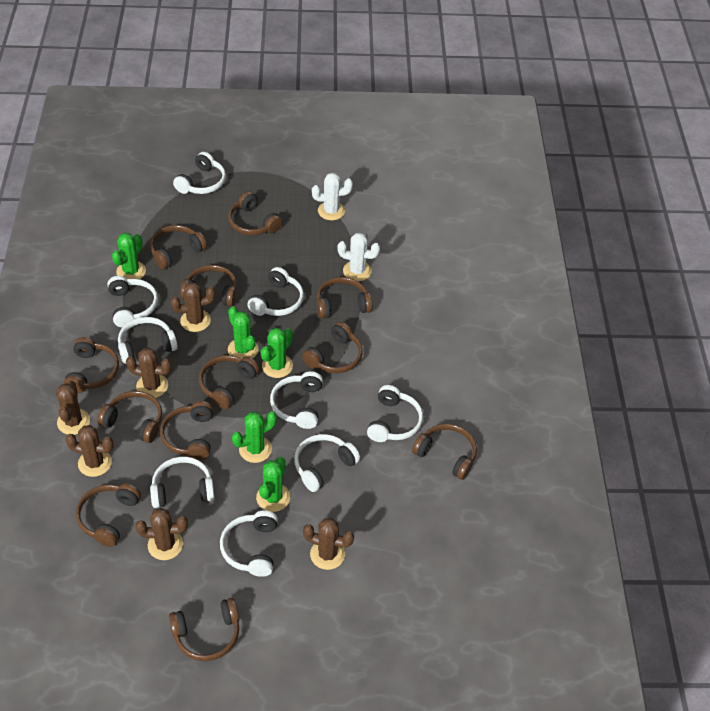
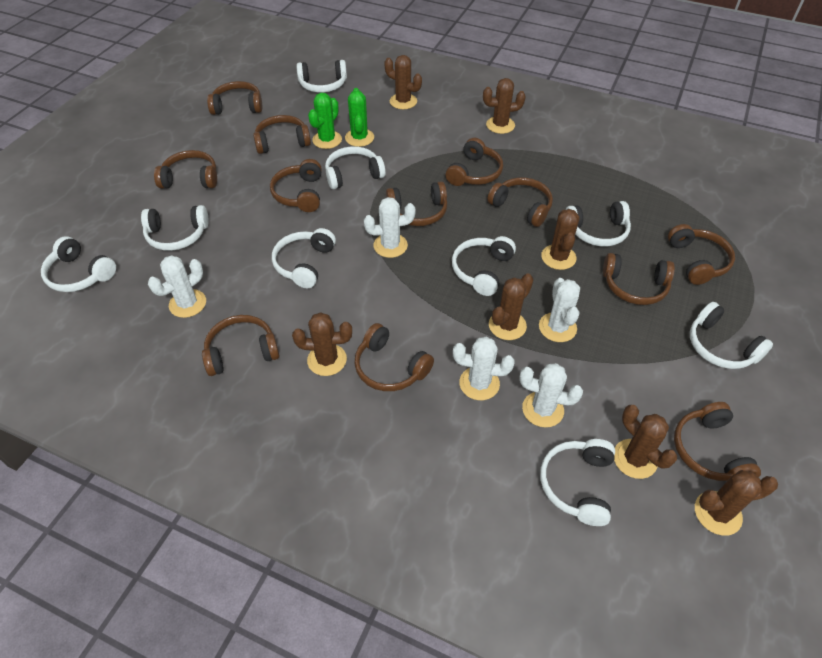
brown cactus: [56,381,90,435] [65,425,114,477] [126,348,171,398] [135,508,188,560] [171,282,215,332] [303,518,354,570] = 6 -> [292,312,352,376] [384,55,422,109] [483,78,526,134] [489,273,534,340] [541,209,580,270] [614,405,677,479] [695,470,778,536] = 7
green cactus: [112,233,146,279] [228,306,259,359] [232,411,277,463] [256,457,290,512] [260,328,293,378] = 5 -> [308,93,342,149] [345,88,374,147] = 2
white cactus: [312,173,353,220] [337,233,380,281] = 2 -> [148,255,206,318] [364,197,416,258] [453,336,515,400] [519,363,583,428] [539,278,580,342] = 5

